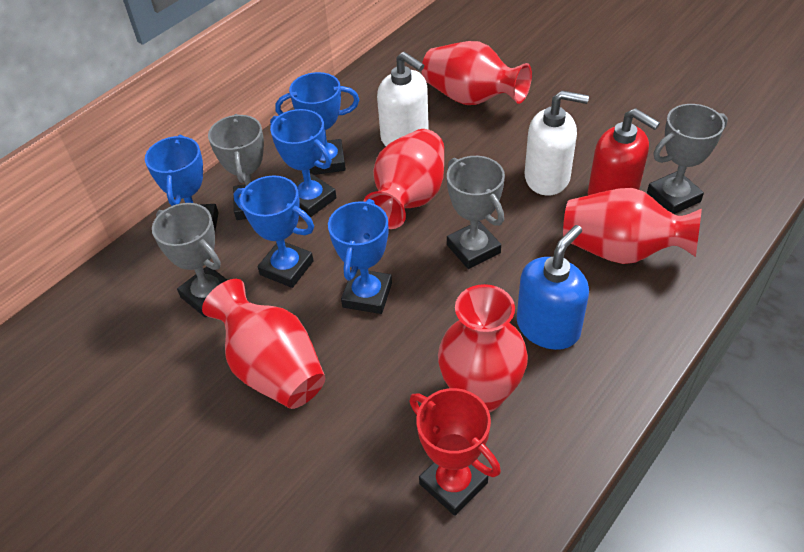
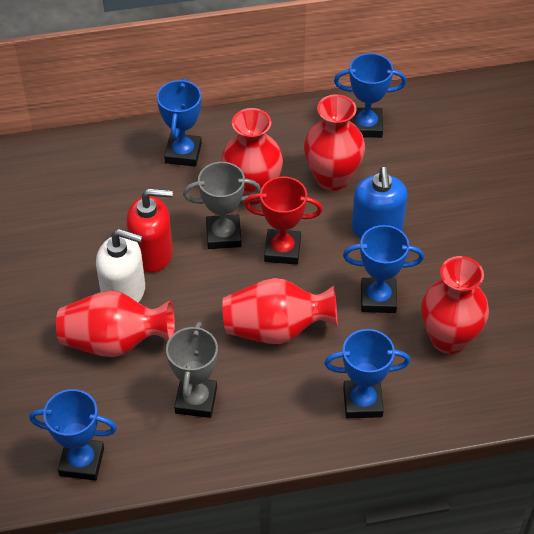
grey trophy: [152,203,227,317] [208,114,264,220] [447,156,505,269] [647,104,728,214] = 4 -> [166,322,218,418] [183,162,261,249] = 2
white soap dispenser: [377,52,429,146] [525,91,589,196] = 2 -> [96,229,145,303] = 1

